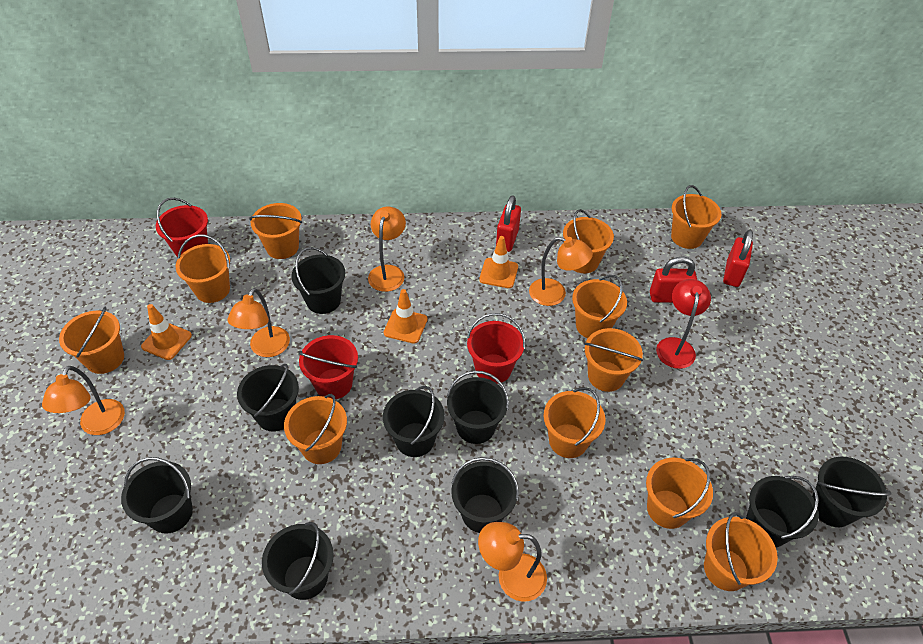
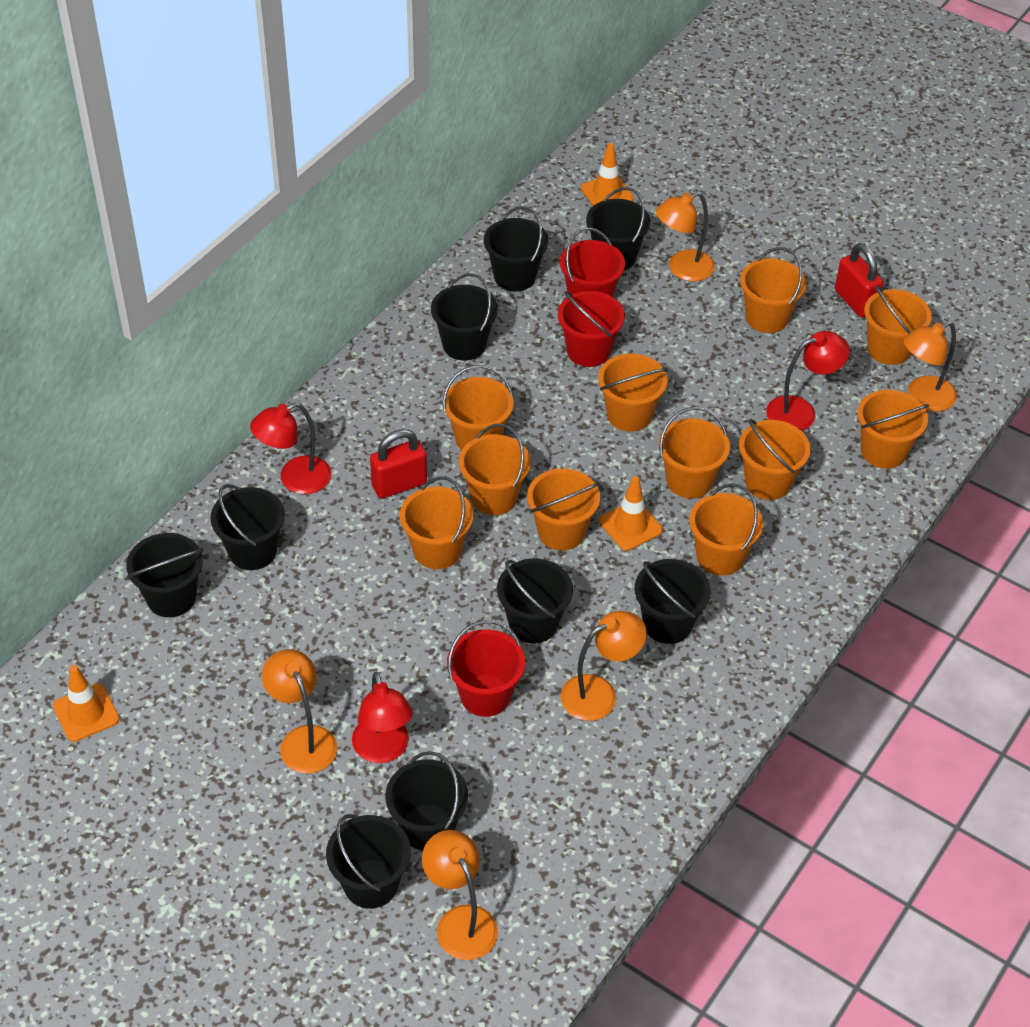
red lamp: [656,279,711,369] = 1 -> [250,403,332,494] [352,672,413,763] [766,331,850,431] = 3
red padlock: [496,195,521,252] [650,256,697,303] [723,230,753,287] = 3 -> [370,429,427,499] [835,243,883,317] = 2

